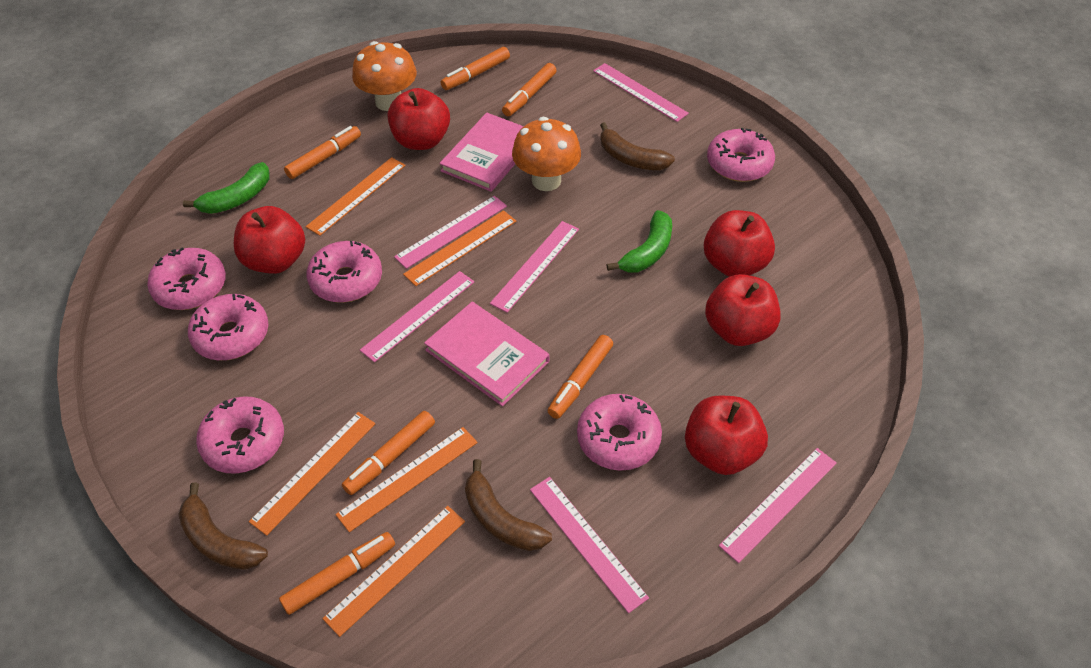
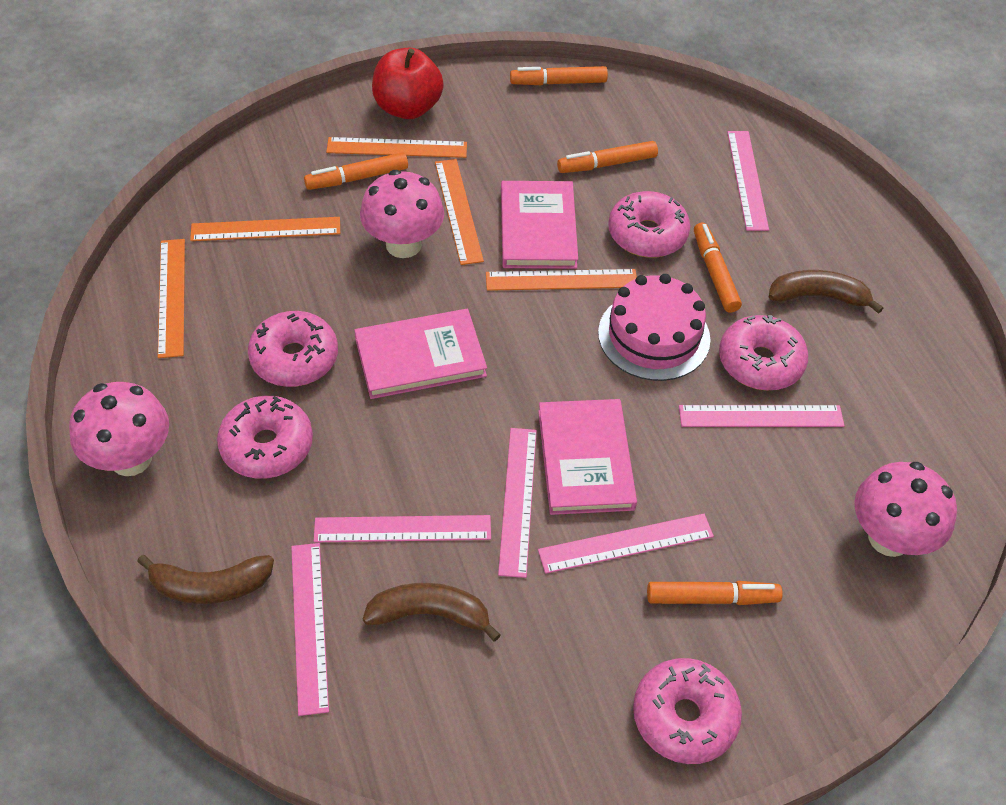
green banana: [183,162,270,214] [607,210,672,273] = 2 -> none = 0
orange marker: [279,532,395,615] [284,126,361,179] [342,411,435,495] [441,47,510,90] [502,63,557,116] [548,335,613,419] = 6 -> [304,152,408,190] [510,66,608,85] [557,141,658,173] [647,581,783,605] [694,223,742,312] = 5
orange mushroom: [352,41,417,111] [512,117,581,191] = 2 -> none = 0
pink book: [424,302,549,406] [440,113,524,192] = 2 -> [354,309,487,399] [501,181,578,269] [538,399,637,515] = 3
pink cake: none = 0 -> [598,274,710,381] = 1
pink donut: [147,247,226,310] [188,294,269,360] [196,396,284,474] [306,241,382,303] [577,394,662,471] [707,128,775,182] = 6 -> [217,396,313,479] [248,311,338,387] [608,191,690,258] [633,658,742,764] [719,315,808,391] = 5
pink mushroom: none = 0 -> [69,382,169,476] [360,170,444,258] [854,462,957,557] = 3
red apple: [234,206,305,274] [388,88,450,150] [685,395,768,475] [704,210,775,277] [705,274,781,346] = 5 -> [372,47,444,119] = 1

